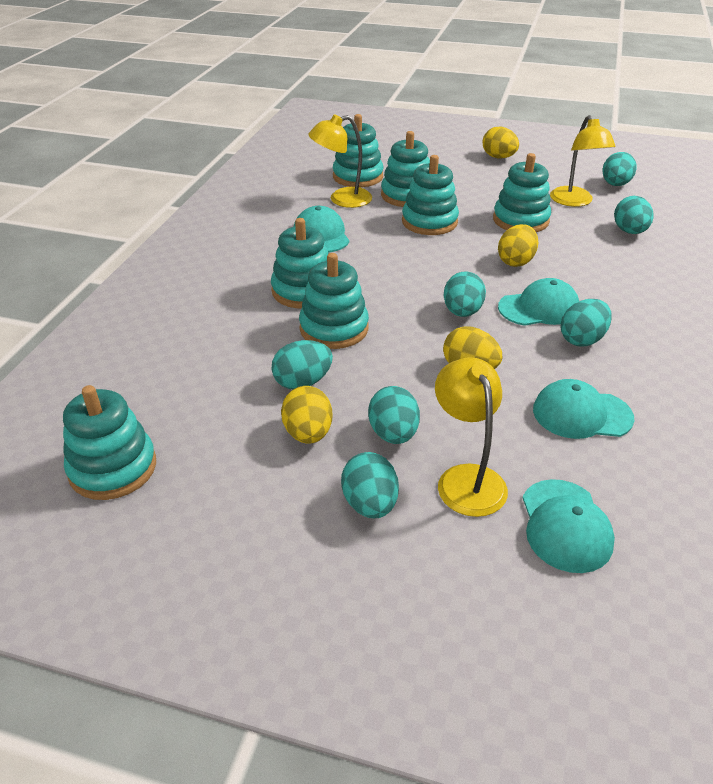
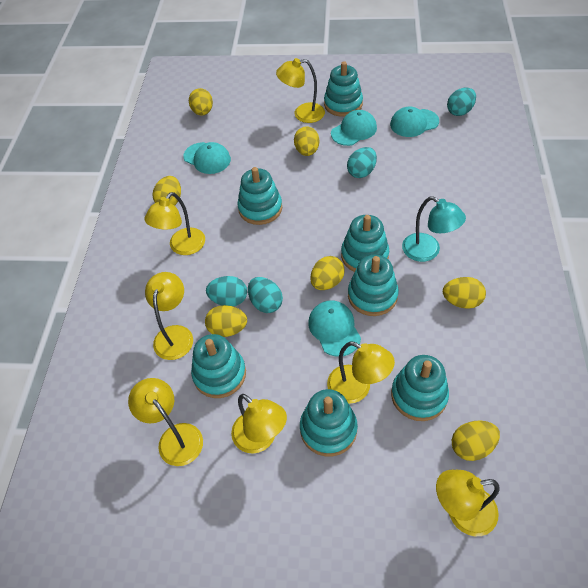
turquoise egg: [272,340,333,389] [341,452,399,518] [368,386,420,444] [443,272,486,317] [560,299,612,346] [602,152,637,186] [614,196,654,234] = 7 -> [206,276,247,306] [248,277,283,313] [347,147,377,178] [447,88,476,116] = 4
turquoise lamp: none = 0 -> [402,196,466,262] = 1
yellow egg: [281,386,333,444] [443,326,502,369] [483,126,519,158] [498,224,538,267] = 4 -> [153,176,181,206] [189,88,213,116] [205,305,247,337] [294,126,319,156] [310,256,345,290] [443,277,486,309] [452,421,500,461] = 7
yellow lamp: [308,115,372,208] [435,357,508,517] [550,115,616,207] = 3 -> [128,378,203,466] [144,192,205,255] [145,272,193,360] [231,394,287,453] [276,58,325,123] [327,341,395,404] [436,470,500,536] = 7

